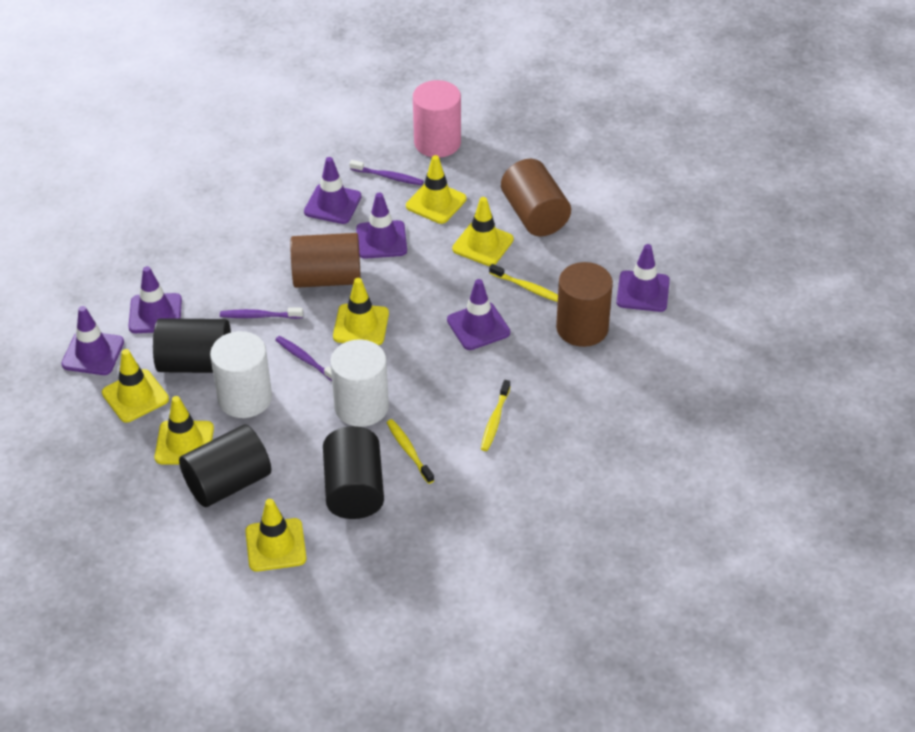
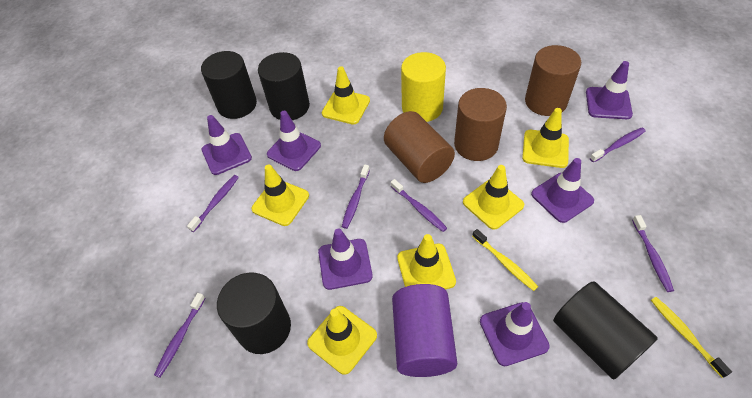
black cylinder: [153,318,231,373] [179,424,271,507] [323,426,384,519] = 3 -> [201,51,257,119] [217,273,291,354] [258,52,310,120] [553,281,658,380] = 4
pink cylinder: [413,80,461,158] = 1 -> none = 0
purple cylinder: none = 0 -> [392,284,457,377] = 1
purple toothbrush: [220,307,303,319] [275,336,332,381] [349,160,424,185] = 3 -> [154,293,205,378] [187,175,239,232] [342,164,370,229] [391,179,447,232] [590,127,646,162] [632,215,674,292] = 6
white cylinder: [210,331,272,418] [330,339,389,427] = 2 -> none = 0
yellow cylinder: none = 0 -> [401,52,446,122] = 1
yellow toothbrush: [386,419,434,484] [481,380,510,451] [489,264,558,302] = 3 -> [472,229,538,291] [651,297,732,378] = 2

